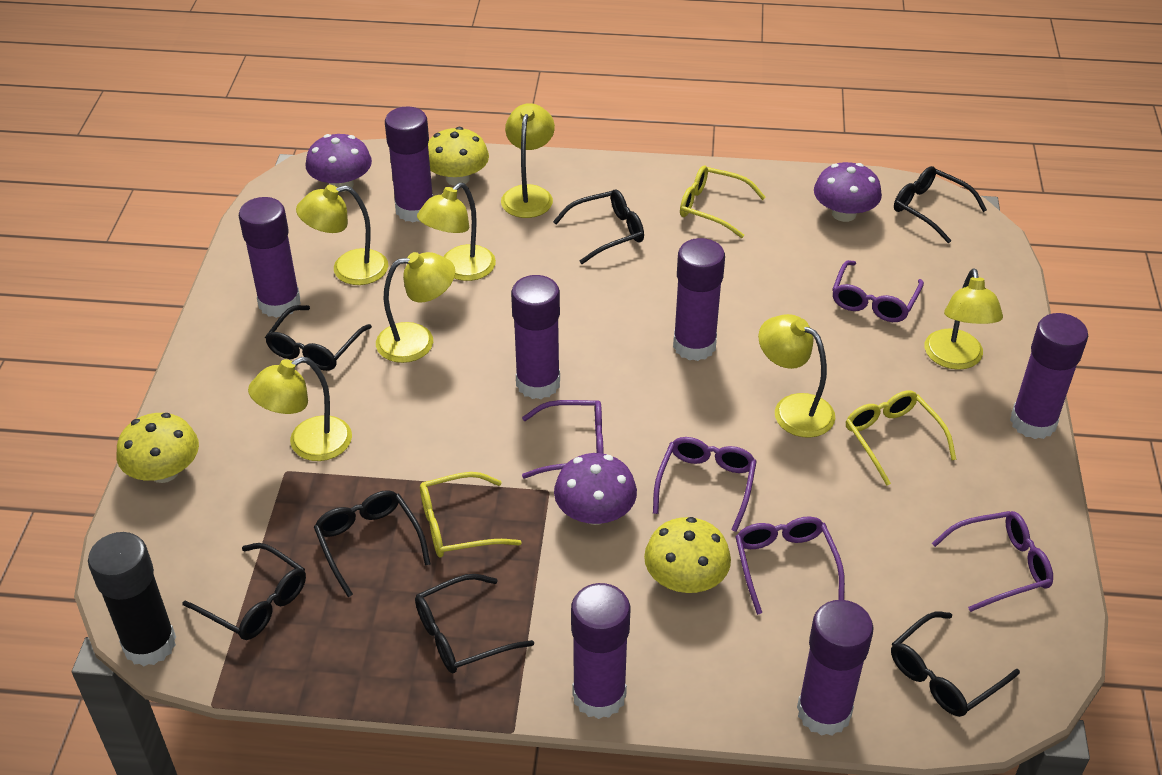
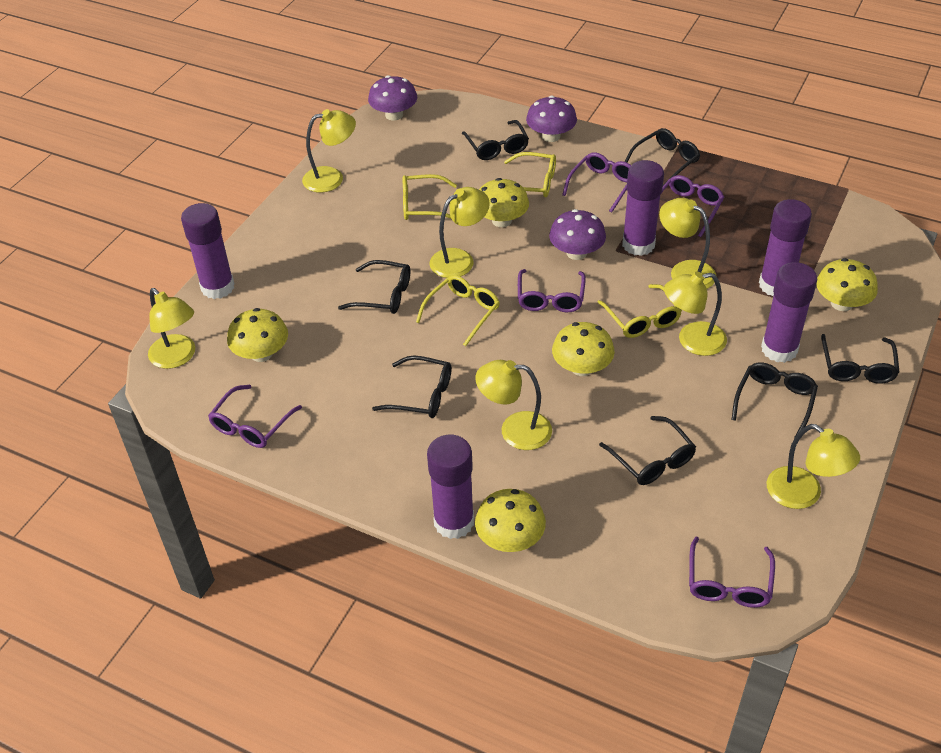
black glue stick: [88,532,176,666] = 1 -> none = 0
purple glue stick: [239,197,301,318] [385,107,433,222] [511,275,560,399] [571,583,630,719] [673,238,725,361] [797,600,874,736] [1010,313,1088,439] = 7 -> [181,203,235,299] [427,434,474,539] [622,160,664,256] [759,199,812,296] [761,262,817,363] = 5
yellow glasses: [420,472,522,558] [680,165,766,238] [846,390,956,486] = 3 -> [403,174,457,220] [416,275,500,346] [504,152,556,198] [597,284,682,338] = 4
yellow mushroom: [117,413,199,483] [428,127,489,186] [644,517,731,593] = 3 -> [227,308,288,362] [475,489,546,552] [479,178,529,227] [552,322,615,376] [816,258,878,311] = 5

